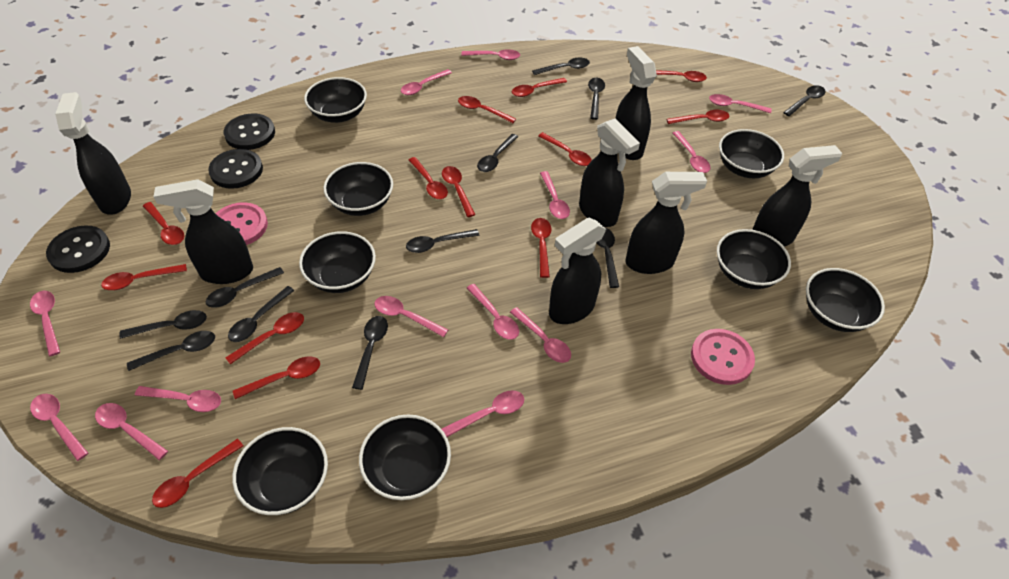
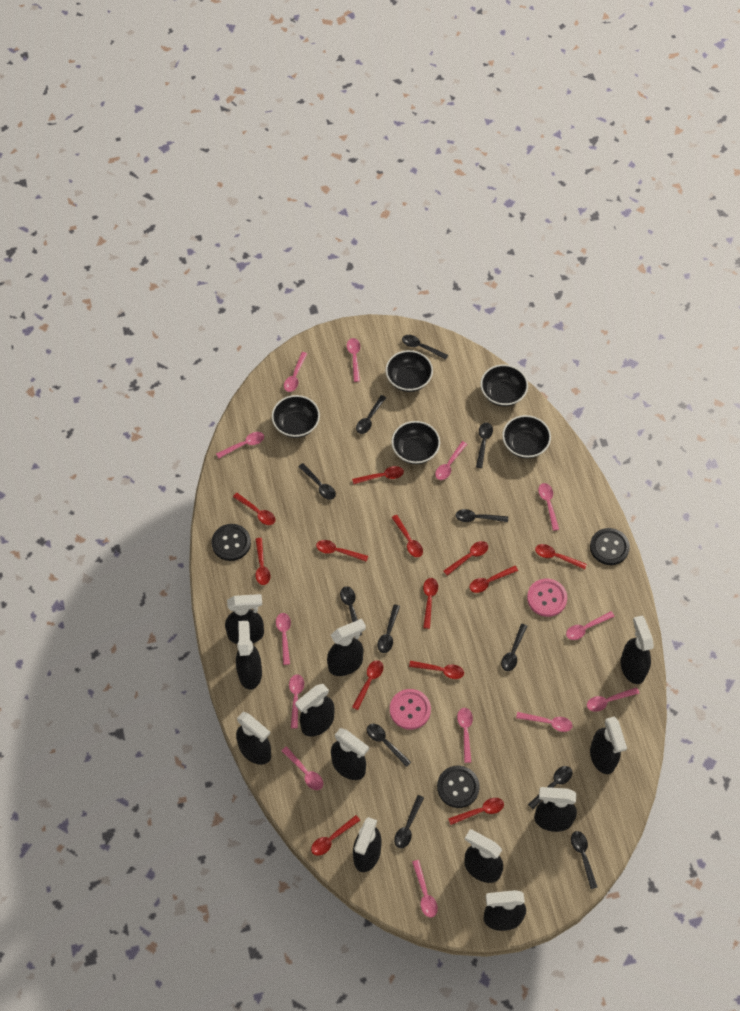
black bowl: [232,427,328,515] [299,231,376,293] [304,77,367,123] [324,162,393,216] [359,415,451,500] [717,229,791,289] [719,129,784,178] [806,268,885,332] = 8 -> [272,395,320,438] [386,350,433,392] [392,421,440,464] [480,364,528,406] [502,415,551,459] = 5
black spoon: [119,310,207,339] [127,331,215,371] [206,267,284,308] [228,286,295,342] [352,316,388,390] [406,229,479,253] [477,134,518,172] [532,57,590,75] [588,78,605,120] [596,227,619,288] [783,85,826,116] = 11 -> [298,463,336,500] [340,586,362,636] [356,395,386,434] [367,724,411,767] [377,604,400,653] [394,795,424,848] [402,335,448,360] [455,509,508,522] [476,423,493,468] [501,624,527,671] [528,766,573,809] [571,831,598,889] = 12
black spray bottle: [55,92,131,215] [154,179,253,284] [549,217,606,324] [579,118,640,227] [616,46,657,160] [625,172,707,274] [752,145,842,247] = 7 -> [225,594,264,644] [236,621,262,690] [236,712,271,765] [295,684,335,737] [327,619,366,676] [331,728,369,780] [353,817,382,872] [464,829,503,883] [484,890,526,931] [534,787,577,832] [590,716,627,774] [620,615,654,684] = 12

